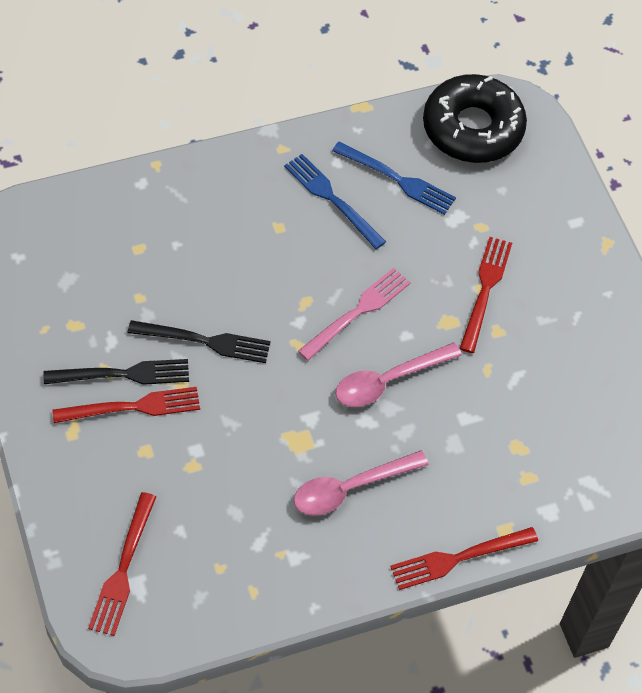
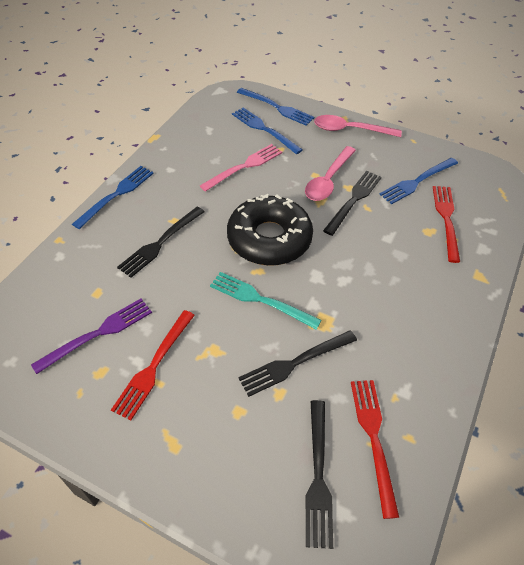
black fork: [43,359,189,385] [128,320,271,363] = 2 -> [117,207,205,278] [238,330,357,397] [306,400,333,549] [323,171,382,236] = 4
blue fork: [284,154,386,249] [332,142,456,215] = 2 -> [72,166,154,229] [232,107,303,154] [237,88,314,126] [380,158,458,204] = 4
purple fork: none = 0 -> [31,299,152,374] = 1
red fork: [52,387,200,423] [88,492,156,636] [390,527,538,590] [460,237,512,353] = 4 -> [111,310,195,420] [351,380,399,519] [433,186,460,263] = 3
turquoise fork: none = 0 -> [210,272,322,330] = 1

